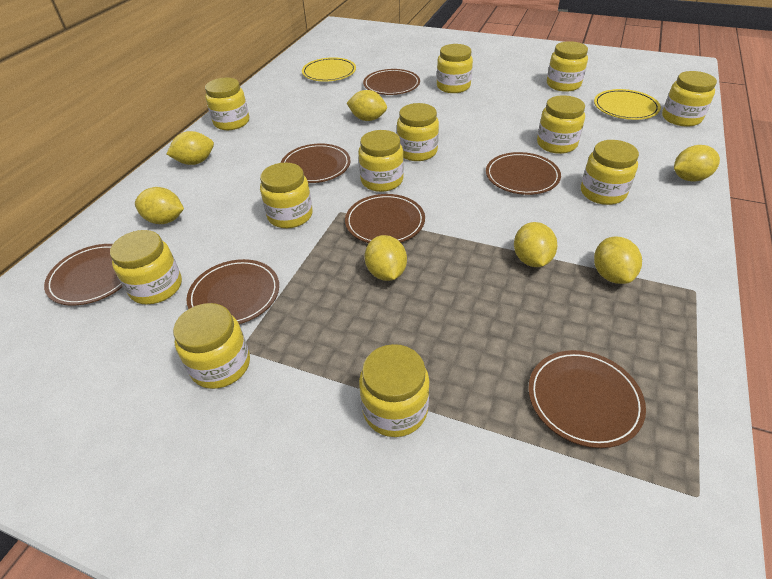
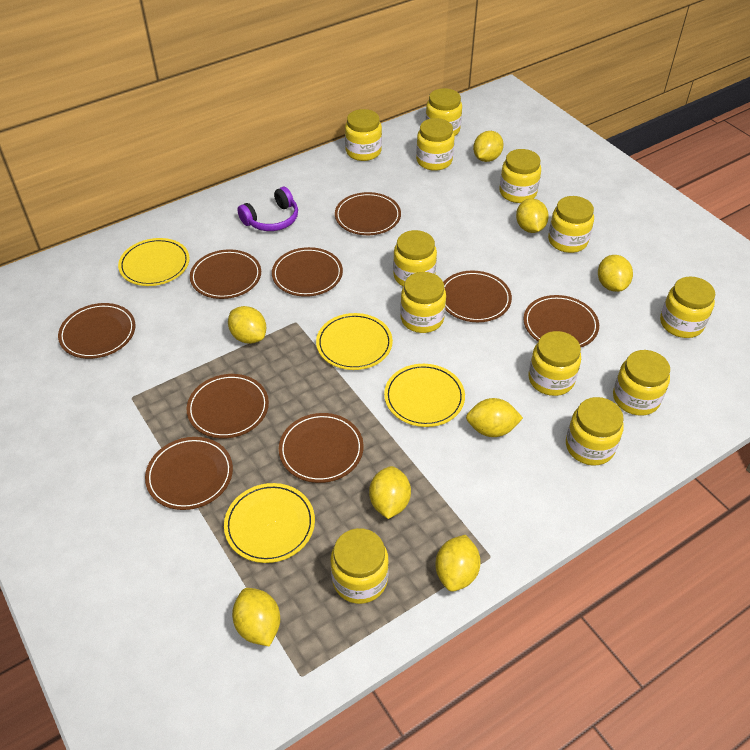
brown plate: [44,244,123,305] [187,259,279,324] [281,143,351,183] [345,194,425,243] [363,69,420,95] [486,152,561,195] [528,350,646,448] = 7 -> [58,303,136,359] [145,437,233,510] [187,374,269,438] [190,249,261,299] [272,247,343,297] [279,413,364,483] [335,192,401,235] [443,270,512,322] [524,295,599,347] = 9
purple headphones: none = 0 -> [237,187,298,231] = 1
yellow lemon: [135,187,184,224] [167,131,214,165] [347,90,387,121] [365,235,407,281] [514,222,557,267] [594,237,642,284] [674,145,720,182] = 7 -> [228,306,266,344] [232,588,280,647] [369,466,411,519] [435,535,481,592] [466,398,523,437] [473,131,504,162] [516,198,549,233] [598,255,633,292] = 8
yellow plate: [302,57,356,82] [594,89,661,120] = 2 -> [118,238,190,286] [224,483,315,563] [316,313,393,370] [384,364,465,427] = 4

